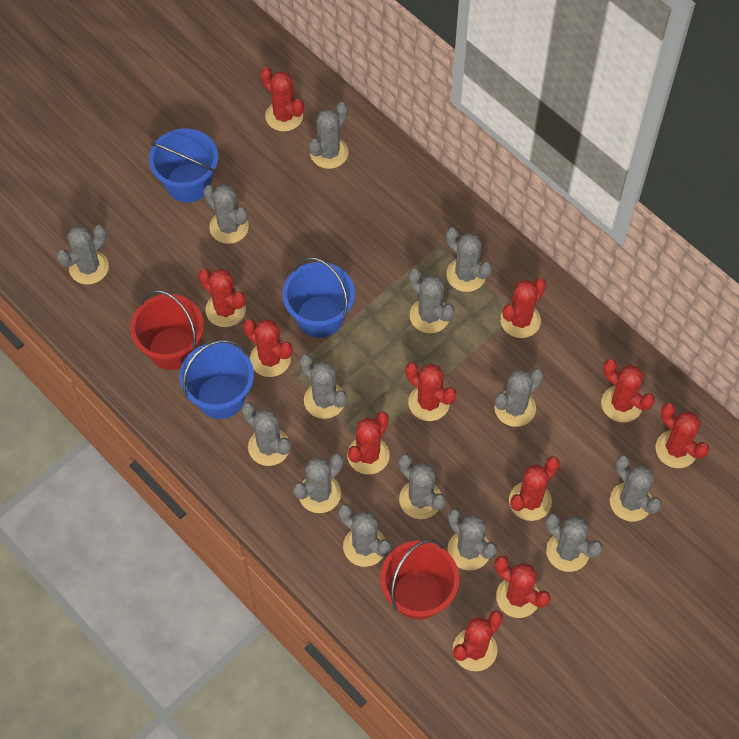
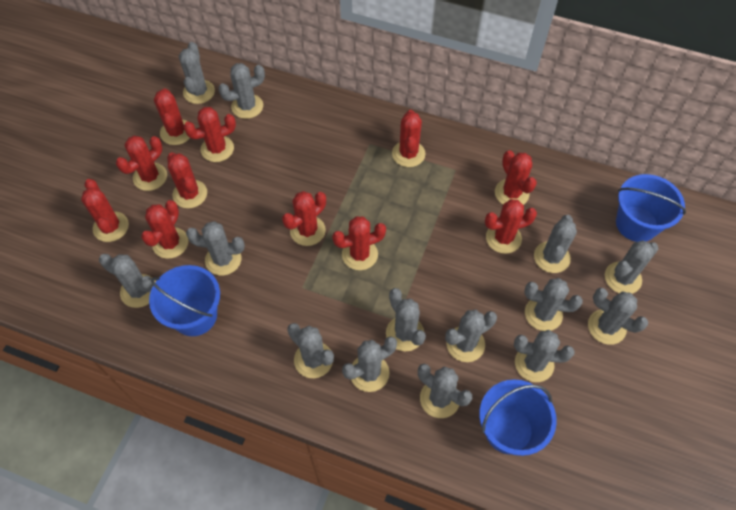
red bucket: [130,290,204,370] [380,539,459,620] = 2 -> none = 0

